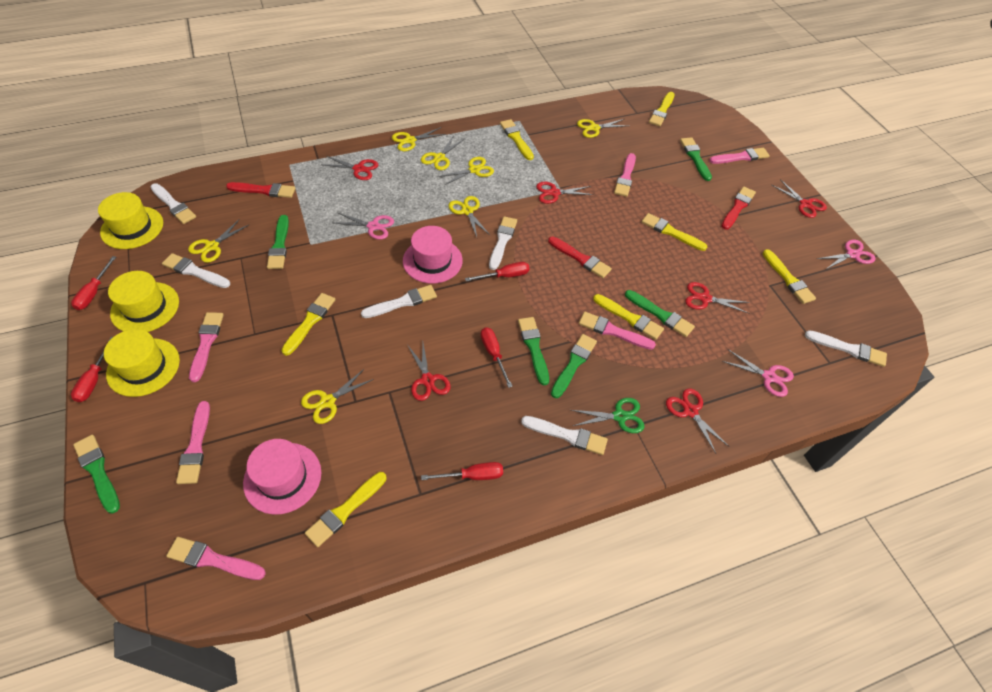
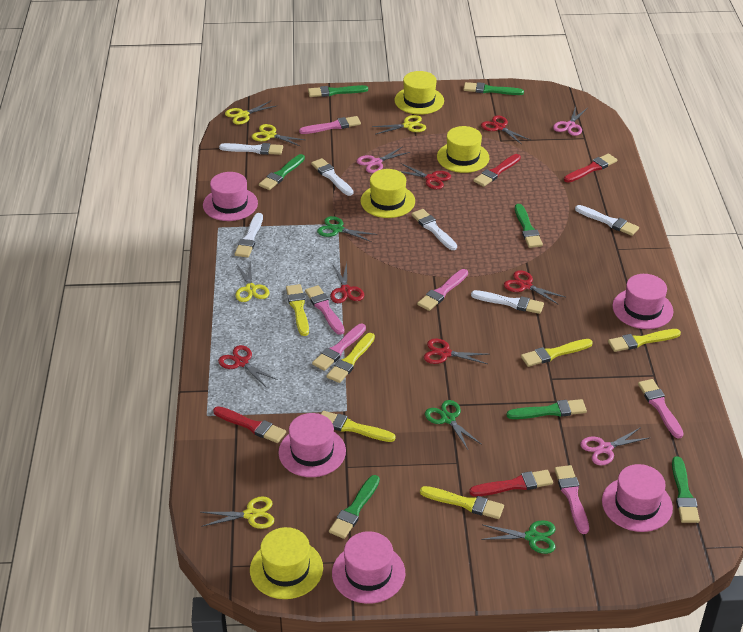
green brush: [73,435,120,513] [267,215,289,269] [518,317,549,385] [551,334,597,398] [625,290,695,337] [680,137,712,181] = 6 -> [259,154,305,190] [308,85,368,97] [329,475,380,539] [463,82,524,95] [506,399,587,419] [515,204,543,248] [672,456,700,523] = 7
green scissors: [571,398,645,433] = 1 -> [317,216,377,242] [425,400,482,450] [481,520,556,554] = 3
pink hat: [243,439,321,515] [403,226,463,284] = 2 -> [203,172,258,221] [278,413,346,477] [332,531,405,604] [602,464,673,532] [612,274,673,329] = 5
red brush: [226,182,295,198] [548,237,612,278] [721,187,756,230] = 3 -> [213,406,286,443] [469,470,553,496] [473,154,521,187] [564,153,617,183] = 4
red screwdriver: [71,256,116,310] [71,337,113,402] [421,462,503,480] [465,262,530,281] [481,327,513,388] = 5 -> none = 0
yellow brush: [282,293,335,356] [305,472,387,547] [500,119,534,160] [593,294,664,340] [642,213,707,251] [649,92,675,126] [763,249,816,304] = 7 -> [286,284,309,336] [321,411,396,442] [326,333,375,383] [420,486,504,519] [521,339,593,367] [608,329,681,352] = 6
yellow hat: [98,192,163,249] [104,329,180,397] [108,271,179,332] = 3 -> [250,527,323,599] [360,169,415,218] [395,71,444,115] [437,126,489,173] = 4
yellow scissors: [188,219,249,263] [301,369,374,424] [392,127,446,151] [421,135,464,170] [438,157,494,185] [448,196,490,237] [577,119,627,138] = 7 -> [201,496,274,529] [225,101,278,125] [235,260,270,302] [252,124,305,146] [372,115,426,134] = 5

